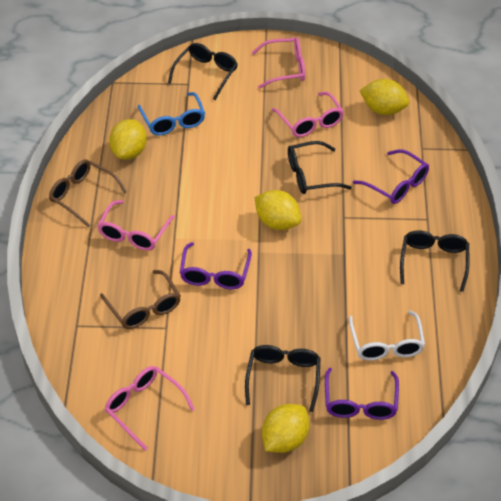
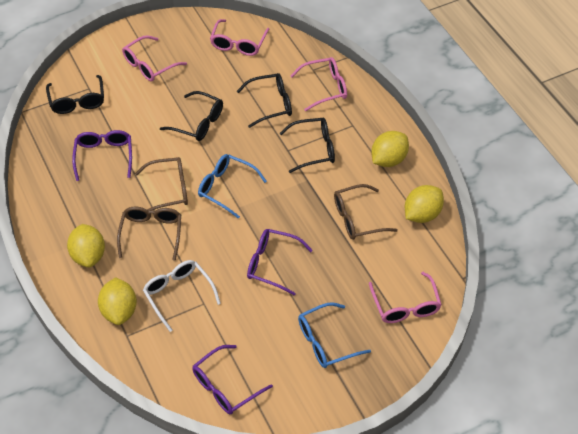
blue glasses: [138,92,205,136] = 1 -> [198,154,267,219] [298,302,371,368] = 2
brown glasses: [49,159,127,228] [100,270,181,329] = 2 -> [117,207,181,261] [135,157,188,211] [334,184,398,240] = 3

